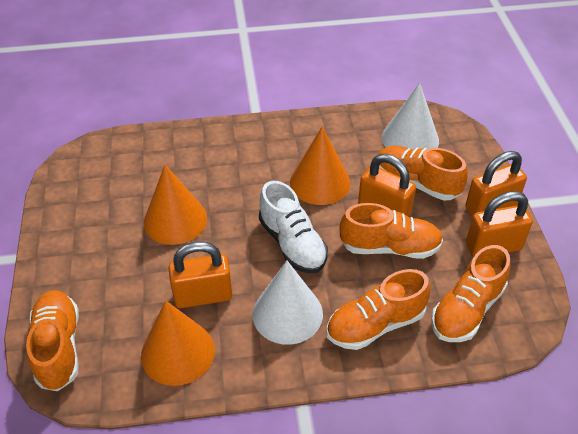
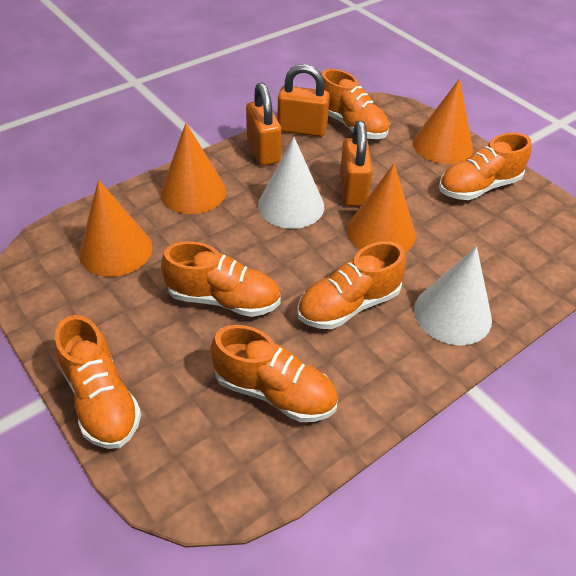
orange cone: [141,300,215,386] [144,165,207,245] [290,126,350,205] = 3 -> [79,180,152,277] [160,123,226,214] [347,164,416,252] [413,79,473,164] = 4
orange padlock: [169,241,232,308] [358,154,416,217] [465,151,527,217] [466,191,533,257] = 4 -> [246,83,281,166] [277,64,330,137] [340,121,373,206] = 3
orange shoe: [26,290,79,391] [326,269,431,350] [340,203,443,259] [379,146,468,201] [431,245,511,342] = 5 -> [55,315,141,449] [161,241,281,317] [210,325,338,422] [297,241,406,329] [322,69,389,139] [439,133,532,200] = 6
white shoe: [259,181,328,273] = 1 -> none = 0

